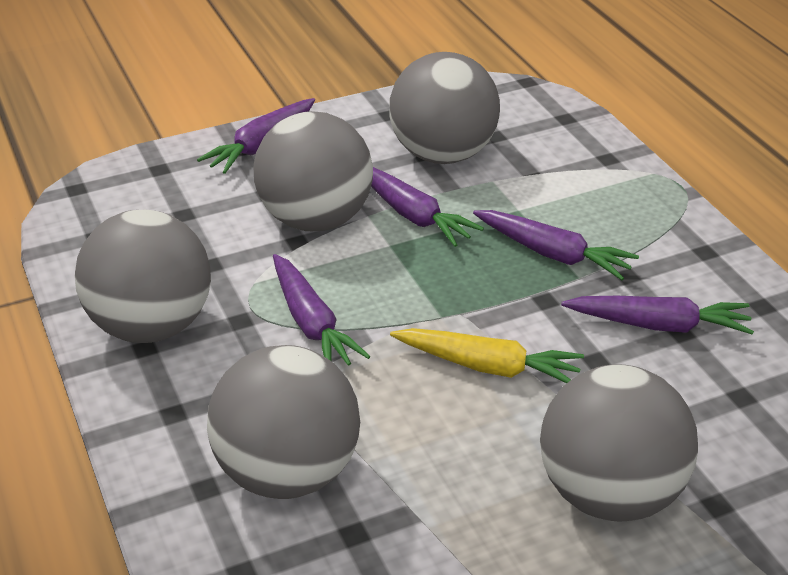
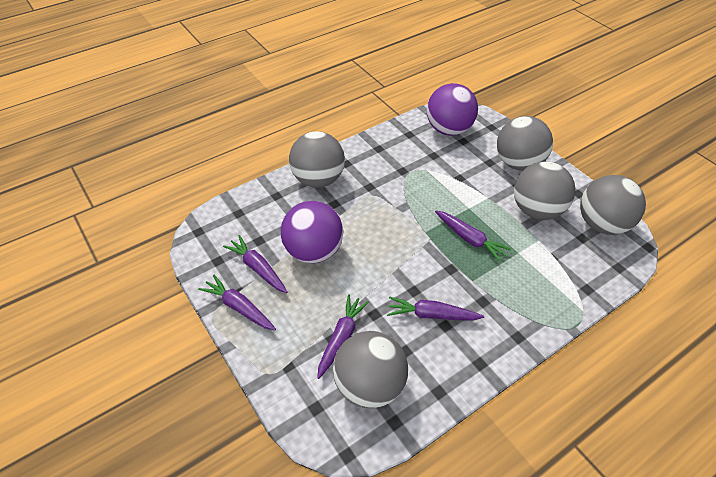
purple ball: none = 0 -> [281,201,343,263] [427,83,478,136] = 2
yellow carrot: [390,328,584,383] = 1 -> none = 0

